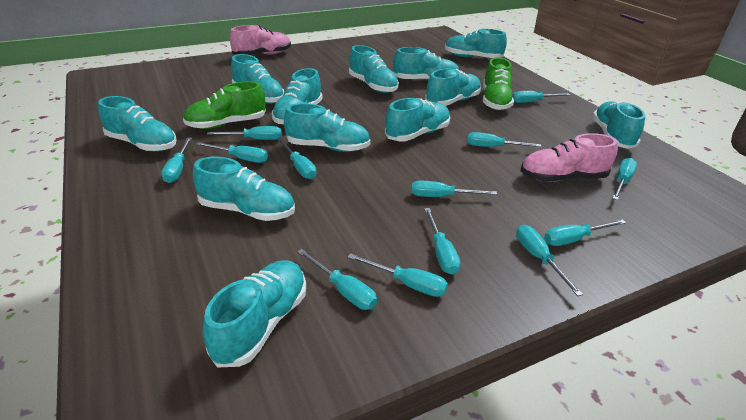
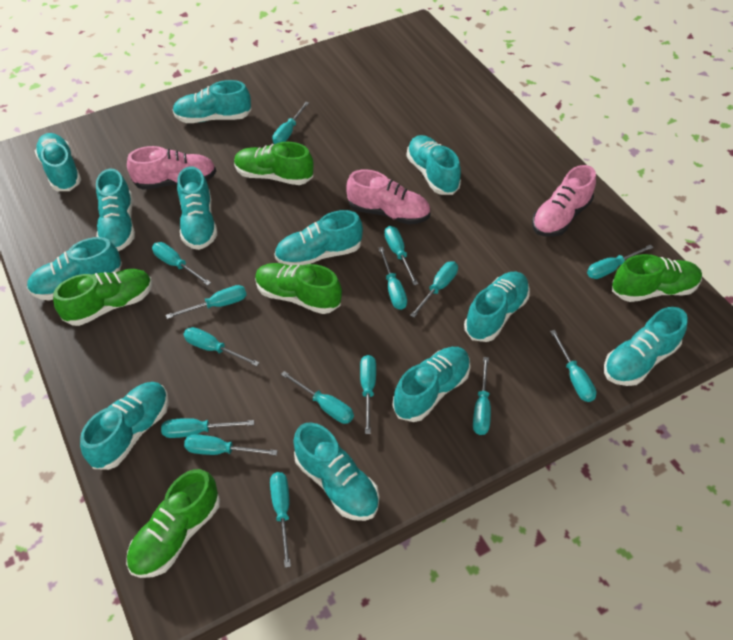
green shoe: [183,81,266,129] [483,58,514,110] = 2 -> [53,269,152,326] [126,469,220,578] [234,142,313,185] [255,263,342,314] [612,254,702,302] = 5
pink shoe: [230,25,291,55] [521,133,618,182] = 2 -> [127,146,216,190] [346,169,431,225] [532,165,596,237] = 3
turquoise screwdriver: [161,138,192,183] [196,142,268,163] [207,126,282,140] [278,139,316,179] [297,249,377,310] [347,253,448,297] [411,181,497,197] [424,208,460,275] [467,132,542,147] [512,91,570,103] [516,225,583,296] [544,219,626,246] [612,158,637,200] = 13 -> [152,242,211,286] [161,418,254,438] [166,285,247,319] [183,327,259,366] [184,434,278,456] [270,472,291,568] [272,102,309,144] [281,371,354,424] [360,355,376,434] [379,247,407,310] [384,226,418,285] [410,261,458,318] [473,357,491,435] [550,330,597,402] [587,245,654,279] = 15

